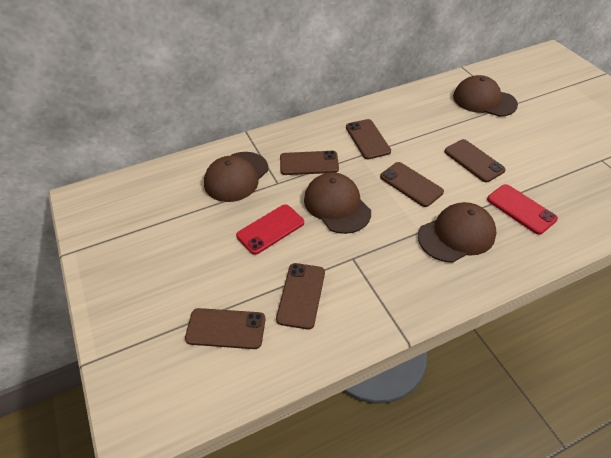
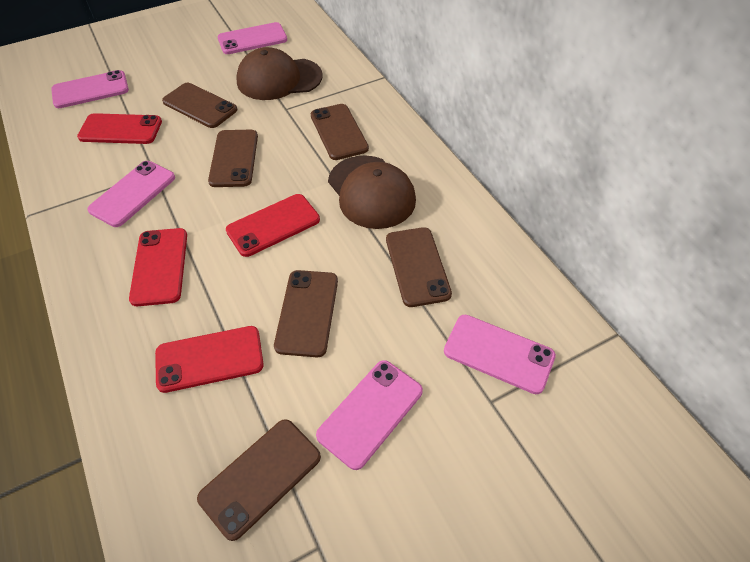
brown cap: [204,152,268,202] [304,172,371,234] [418,202,496,263] [453,75,518,117] = 4 -> [236,47,323,100] [328,155,416,229] = 2
pink phone: none = 0 -> [51,70,129,108] [87,161,175,227] [218,22,287,54] [316,360,423,470] [444,315,556,394] = 5
red phone: [236,204,304,255] [487,184,558,235] = 2 -> [77,113,162,144] [129,228,187,306] [155,326,264,393] [226,194,320,257] = 4

